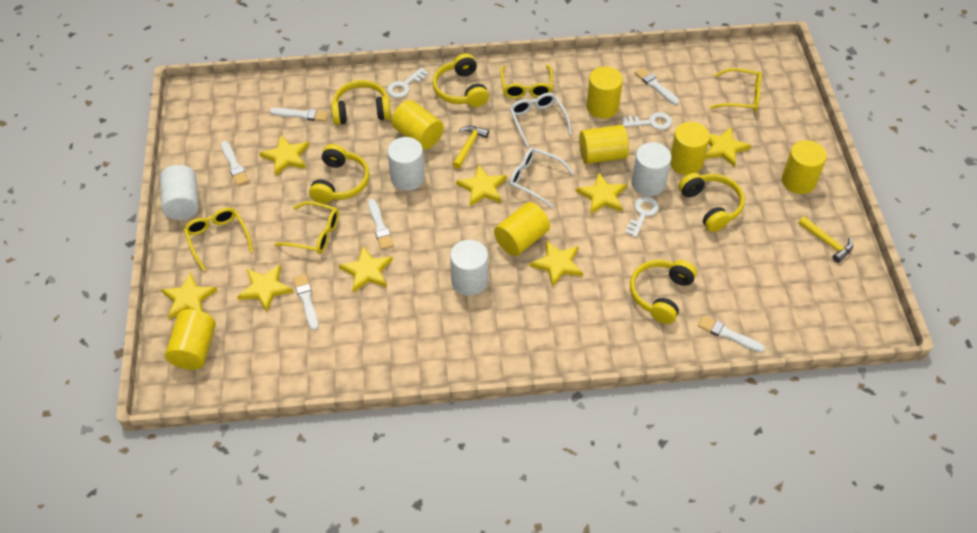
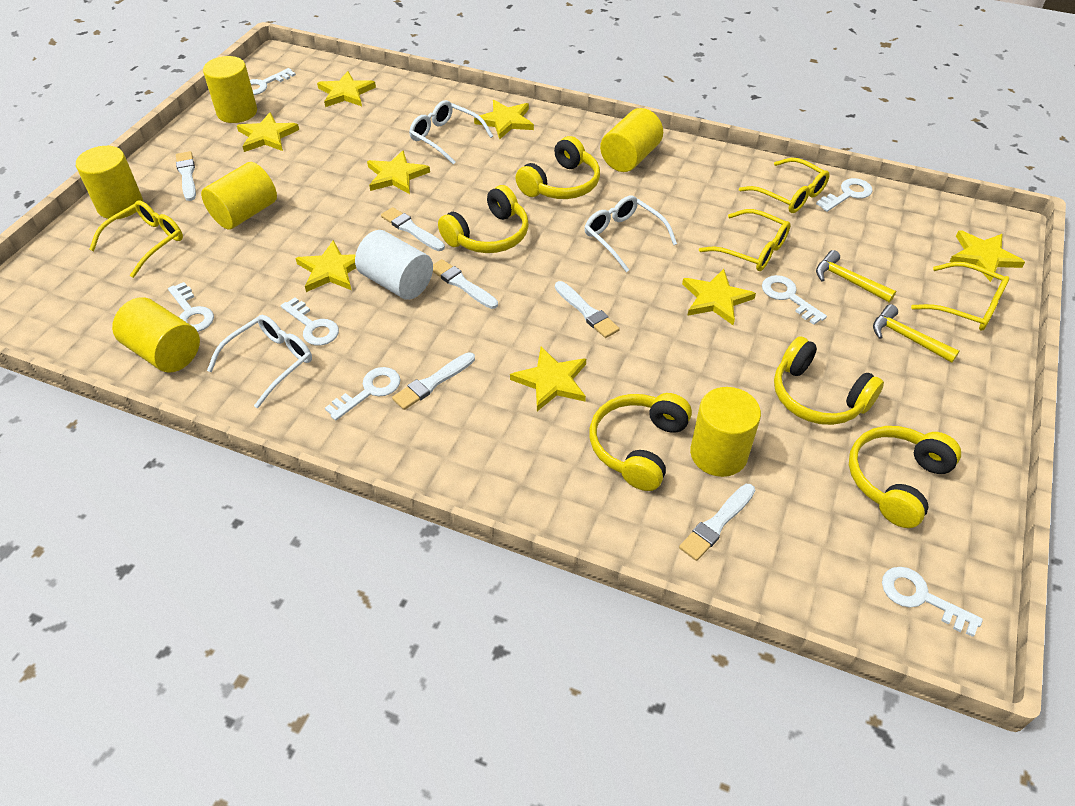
white cylinder: [160,165,199,220] [387,137,425,191] [450,240,488,296] [631,142,672,196] = 4 -> [355,230,433,300] = 1
white glasses: [509,148,574,208] [510,93,572,147] = 2 -> [207,315,312,408] [409,100,493,165] [584,196,677,272] = 3
white key: [387,67,429,98] [622,112,672,130] [625,196,659,237] = 3 -> [168,282,214,332] [250,68,296,95] [281,297,339,346] [325,367,401,421] [762,275,827,325] [816,178,873,212] [882,567,983,637] = 7
yellow cylinder: [165,309,216,370] [391,100,444,150] [494,202,550,256] [579,125,629,164] [586,66,623,118] [670,122,710,175] [782,140,827,194] = 7 -> [76,146,143,219] [112,297,200,373] [201,162,277,230] [203,56,257,123] [600,108,663,172] [690,387,761,477] = 6

